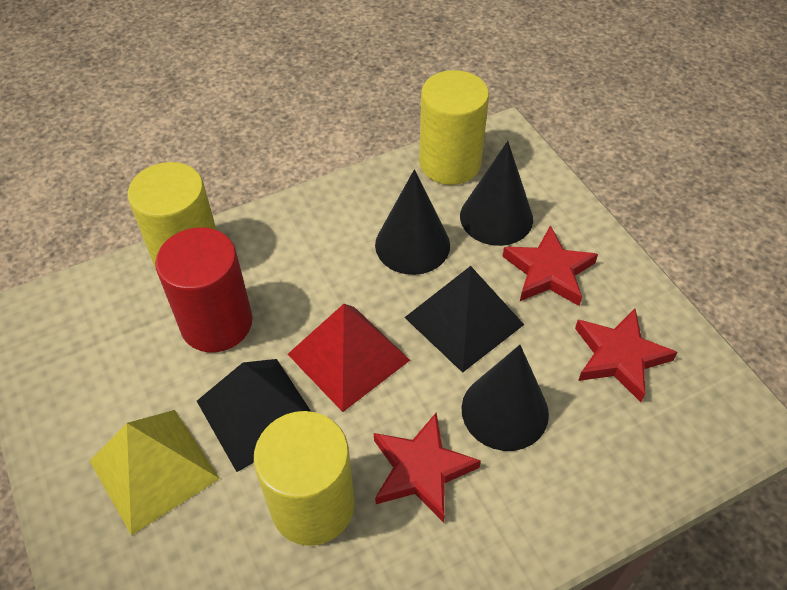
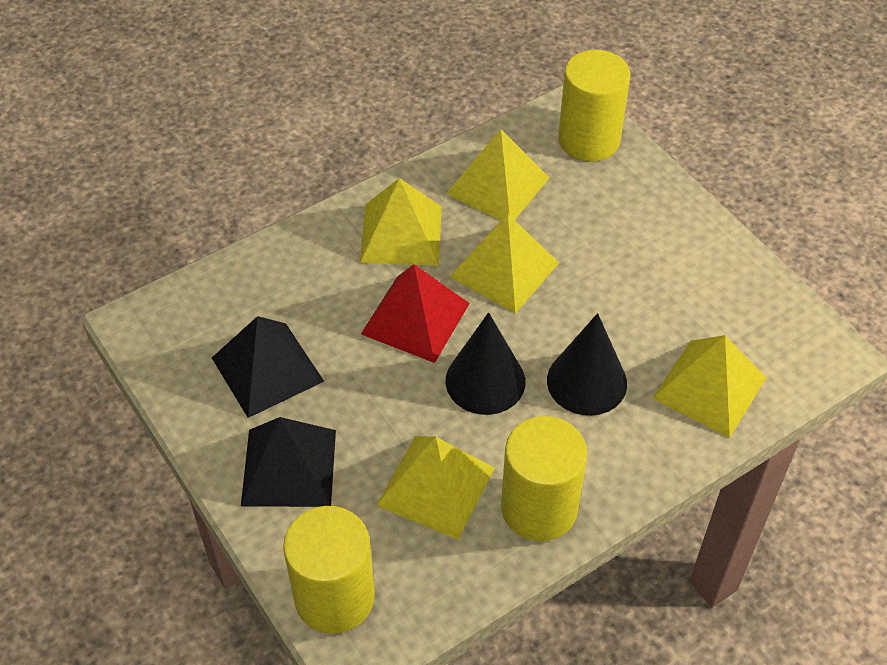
black cone: [375,169,450,275] [460,141,533,246] [462,345,549,451] = 3 -> [446,312,526,415] [547,313,627,416] = 2
red cylinder: [155,227,253,352] = 1 -> none = 0
red star: [374,413,481,523] [503,225,598,306] [575,309,678,402] = 3 -> none = 0
yellow pyramid: [89,410,220,536] = 1 -> [360,178,442,266] [376,436,495,540] [446,129,549,220] [449,214,559,314] [652,335,766,438] = 5

